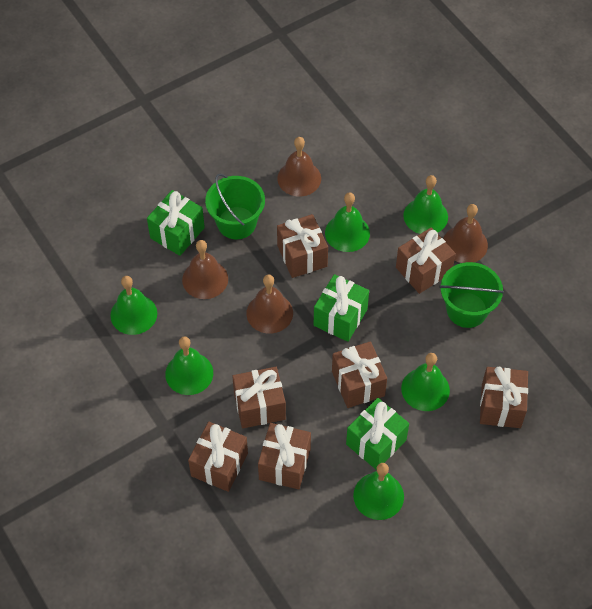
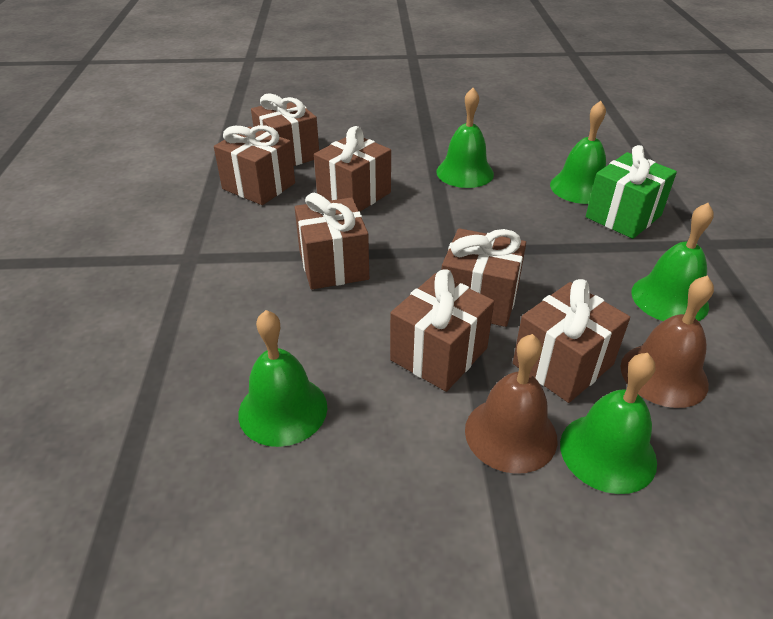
brown bell: [182,240,228,299] [246,275,293,334] [277,137,321,197] [443,204,488,263] = 4 -> [465,334,557,474] [621,275,714,408] = 2
green bell: [110,276,157,335] [165,336,213,395] [325,192,370,252] [353,463,404,520] [401,353,450,411] [403,175,448,234] = 6 -> [238,310,327,447] [436,88,494,188] [550,101,606,204] [560,353,657,494] [631,203,714,321] = 5
green bucket: [205,174,265,239] [439,262,504,328] = 2 -> none = 0
green gift: [147,190,205,256] [314,274,369,342] [346,398,409,470] = 3 -> [586,145,677,239] = 1

